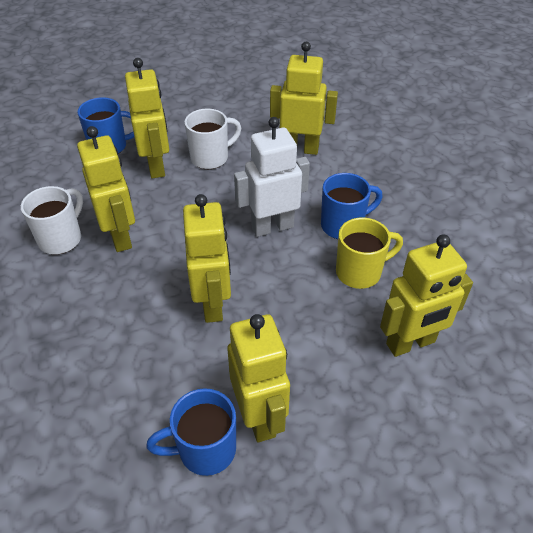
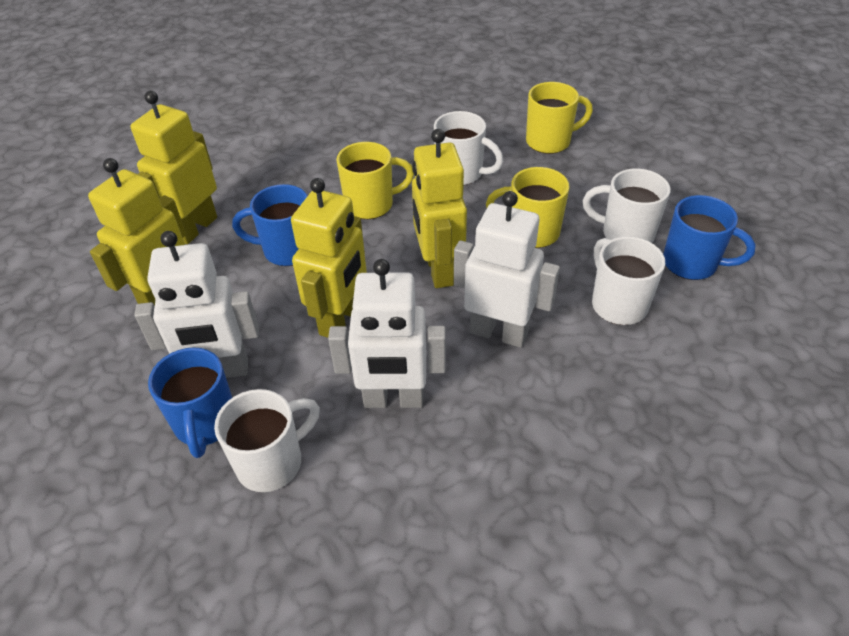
white mug: [21,186,83,255] [184,109,241,169] = 2 -> [214,389,320,492] [434,111,503,186] [583,169,670,243] [592,236,665,325] = 4
white robot: [234,117,310,237] = 1 -> [135,231,259,378] [328,259,446,408] [454,191,560,348] = 3
yellow mug: [336,218,403,289] = 1 -> [336,142,414,219] [486,167,570,248] [526,82,593,154] = 3
yellow robot: [77,126,135,252] [125,58,169,178] [183,194,231,323] [227,314,290,442] [270,42,338,155] [380,234,473,357] = 6 -> [88,158,186,306] [131,91,217,245] [291,178,367,338] [412,129,467,288] = 4

